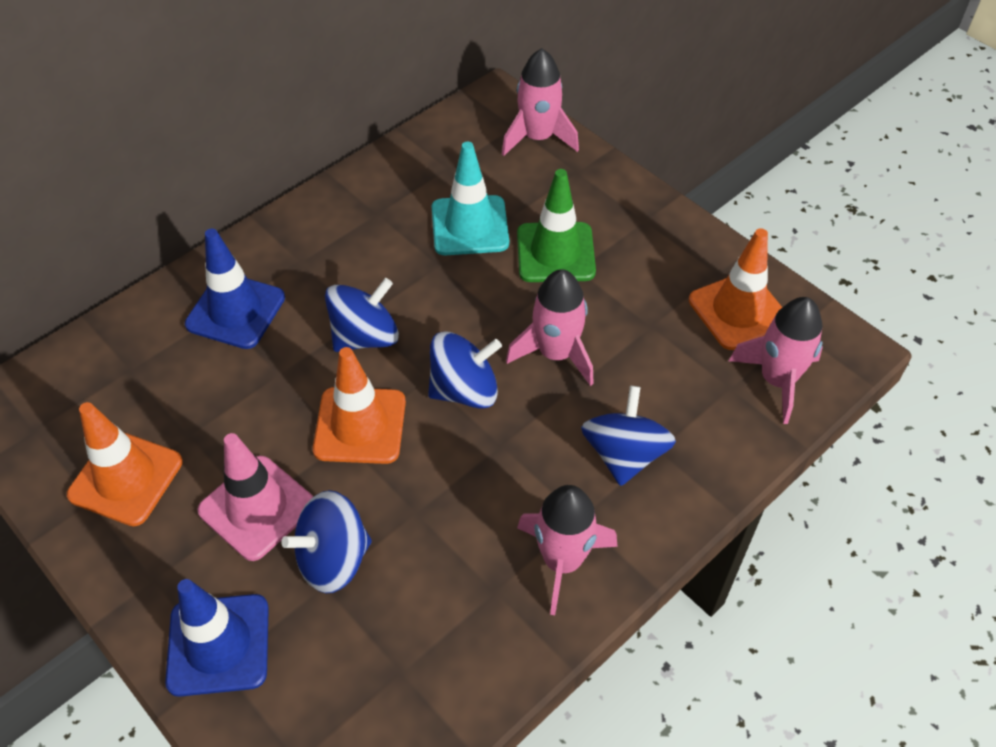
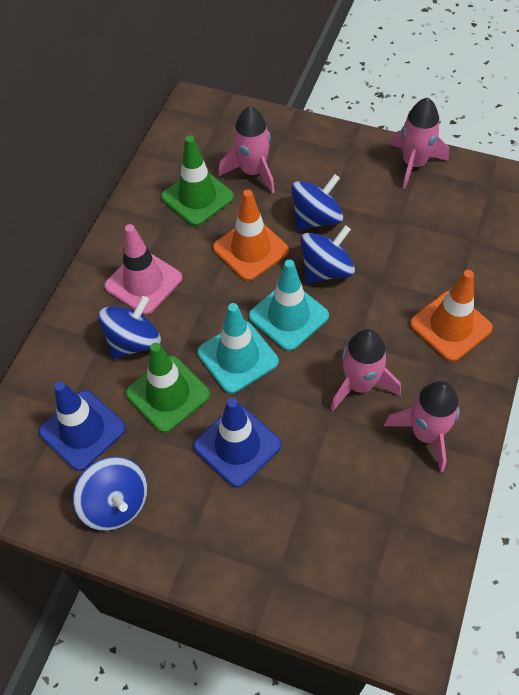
green traffic cone: [517,169,596,282] = 1 -> [126,343,210,433] [161,135,234,226] = 2
orange traffic cone: [67,402,183,526] [313,347,406,464] [689,228,782,350] = 3 -> [213,190,289,281] [410,270,493,362] = 2
turquoise traffic cone: [431,142,509,255] = 1 -> [197,303,279,394] [249,259,329,351] = 2

